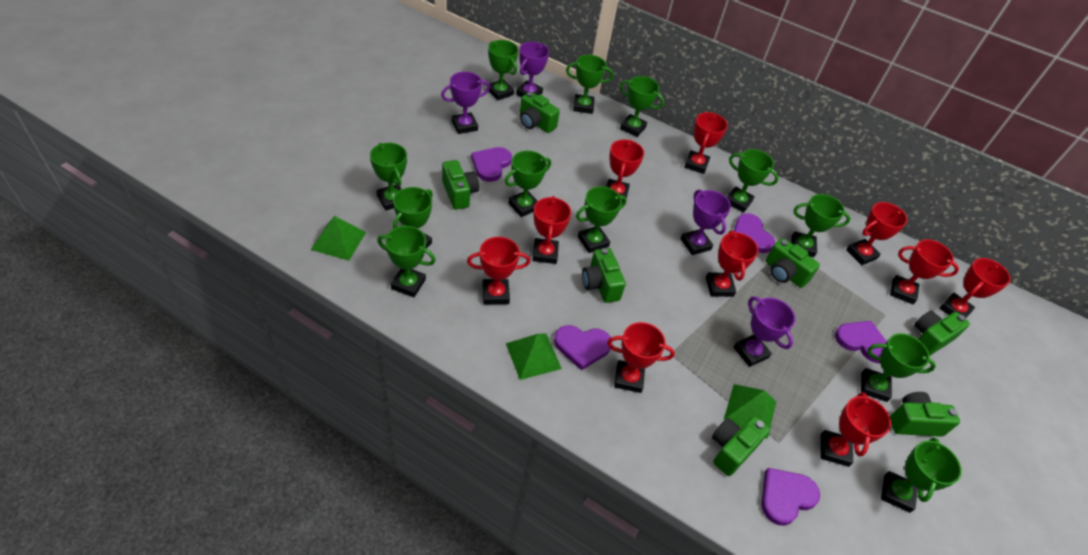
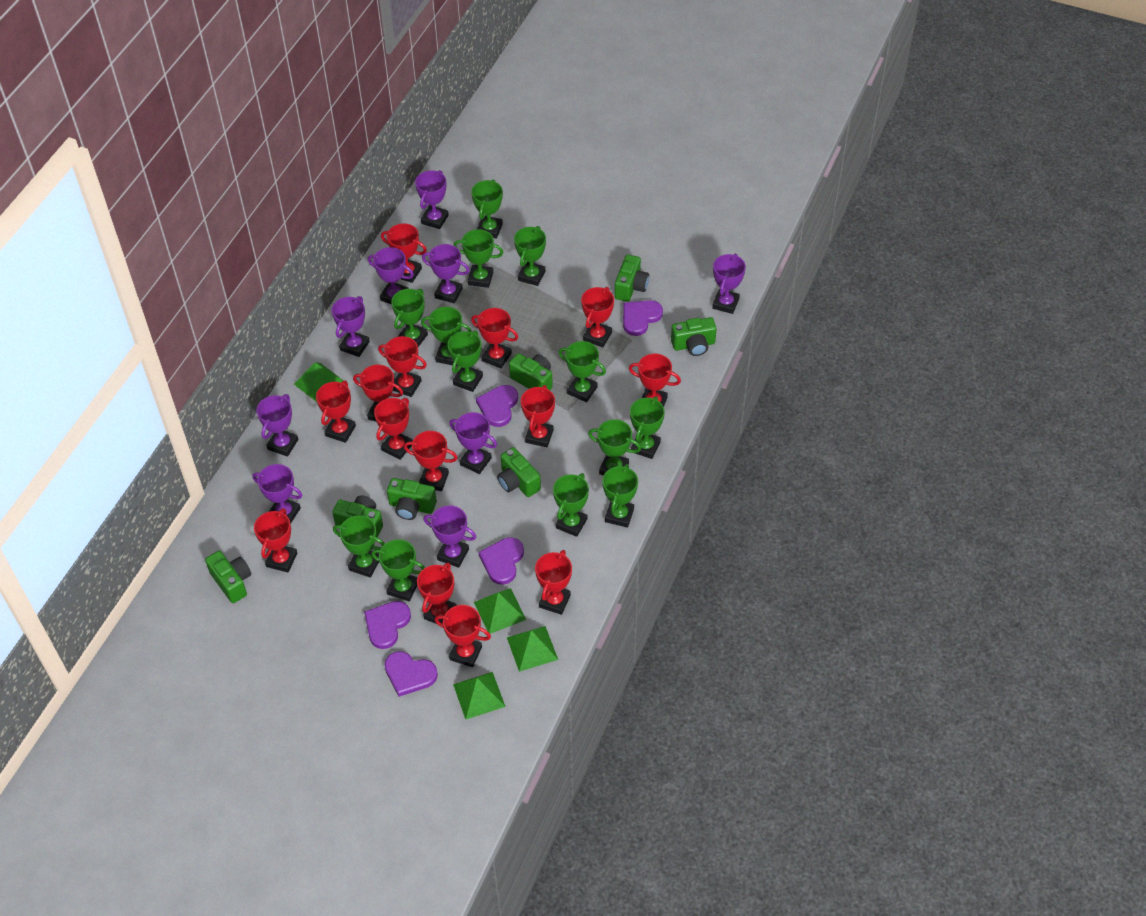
green pyramid: [311,216,366,261] [506,333,562,380] [724,384,776,438] = 3 -> [294,362,344,402] [453,672,506,719] [474,588,526,634] [507,626,558,672] = 4
green trophy: [370,143,407,211] [377,226,436,297] [393,187,433,249] [488,40,519,101] [504,151,551,217] [566,55,614,114] [576,186,627,253] [620,76,664,137] [727,149,778,213] [792,194,851,257] [861,333,936,402] [881,438,962,513] = 12 -> [333,515,385,578] [371,539,425,601] [391,289,428,347] [421,307,472,366] [448,331,483,392] [453,229,504,288] [471,179,503,239] [514,226,546,286] [553,473,589,537] [558,341,606,402] [588,419,641,476] [602,464,638,528] [630,396,665,459] = 13
purple trophy: [441,72,490,134] [516,42,549,97] [681,190,731,255] [733,296,795,367] = 4 -> [252,464,303,524] [256,394,298,456] [332,296,370,357] [368,247,414,304] [415,170,449,229] [422,244,470,303] [423,505,476,568] [449,412,497,474] [712,254,746,314] = 9
red trophy: [467,237,530,304] [532,196,571,264] [606,139,644,202] [607,322,675,393] [684,112,728,174] [706,230,758,297] [821,392,891,467] [846,202,907,265] [890,239,959,304] [939,258,1011,319] = 10 -> [254,508,297,572] [316,381,356,443] [353,365,403,422] [374,398,413,460] [378,336,427,397] [381,223,427,283] [404,431,458,491] [417,562,457,624] [435,605,491,667] [471,308,518,368] [521,385,555,447] [535,550,572,615] [581,287,614,348] [629,354,681,407] = 14

